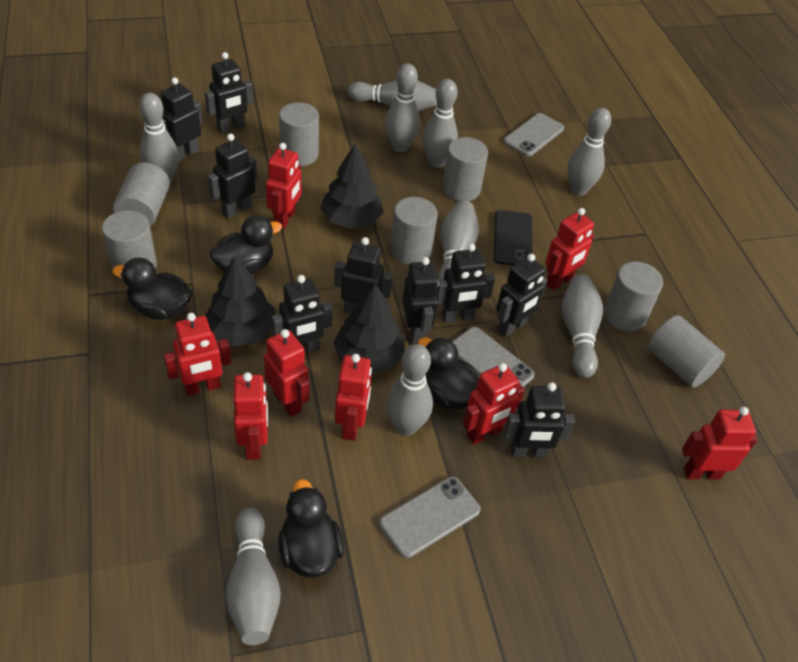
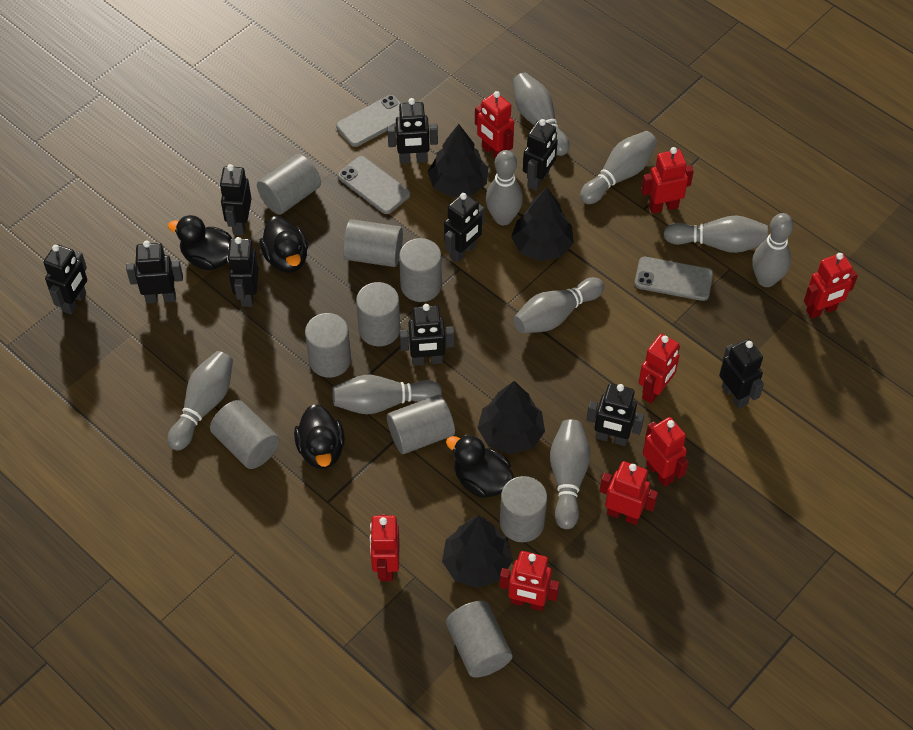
black phone: [494,210,533,266] = 1 -> none = 0
black robot: [161,77,202,162] [205,52,253,134] [208,134,257,219] [272,275,333,353] [334,237,393,314] [402,257,439,343] [436,244,495,323] [496,254,547,337] [504,382,575,458] = 9 -> [43,244,87,315] [126,240,183,303] [220,164,252,235] [227,237,259,307] [387,98,438,164] [400,304,454,366] [444,193,485,263] [523,119,558,191] [586,383,644,446] [719,339,764,409] = 10
black tree: [205,255,275,347] [320,143,384,229] [333,283,405,372] = 3 -> [427,124,488,197] [442,515,513,588] [478,381,545,454] [511,187,574,261] = 4
grey cylinder: [102,210,157,280] [113,162,170,226] [279,102,319,166] [391,197,438,265] [443,137,488,201] [604,262,663,332] [648,315,725,387] = 7 -> [210,400,279,469] [257,154,321,215] [305,313,351,378] [343,219,403,267] [356,282,400,346] [387,395,455,454] [399,238,442,302] [446,601,512,678] [500,476,547,542] = 9

